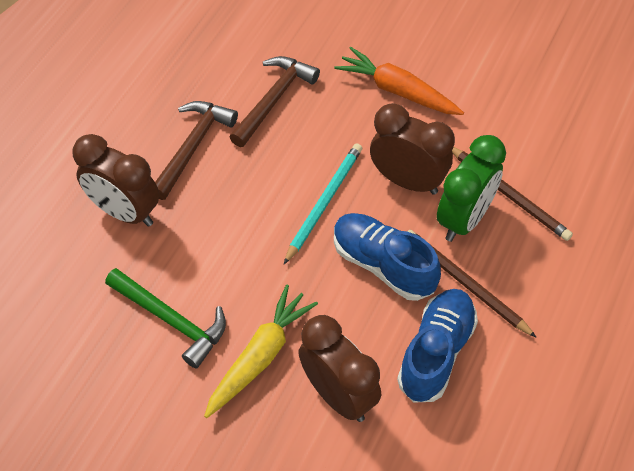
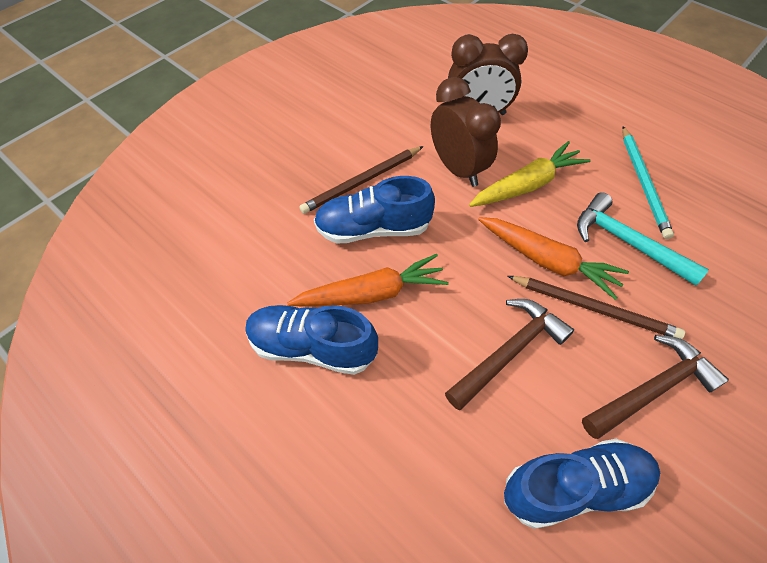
blue shoe: [334,213,441,301] [397,289,478,403] = 2 -> [245,305,378,375] [314,176,435,244] [504,439,660,529] = 3
brown clock: [72,134,160,227] [298,315,381,422] [370,103,455,195] = 3 -> [431,77,501,187] [448,34,528,115] = 2
green clock: [436,135,506,242] = 1 -> none = 0
green hammer: [105,268,226,369] = 1 -> none = 0
orange carrot: [334,47,464,115] = 1 -> [287,254,449,307] [478,217,629,300] = 2
turquoise hammer: none = 0 -> [577,192,709,286] = 1

